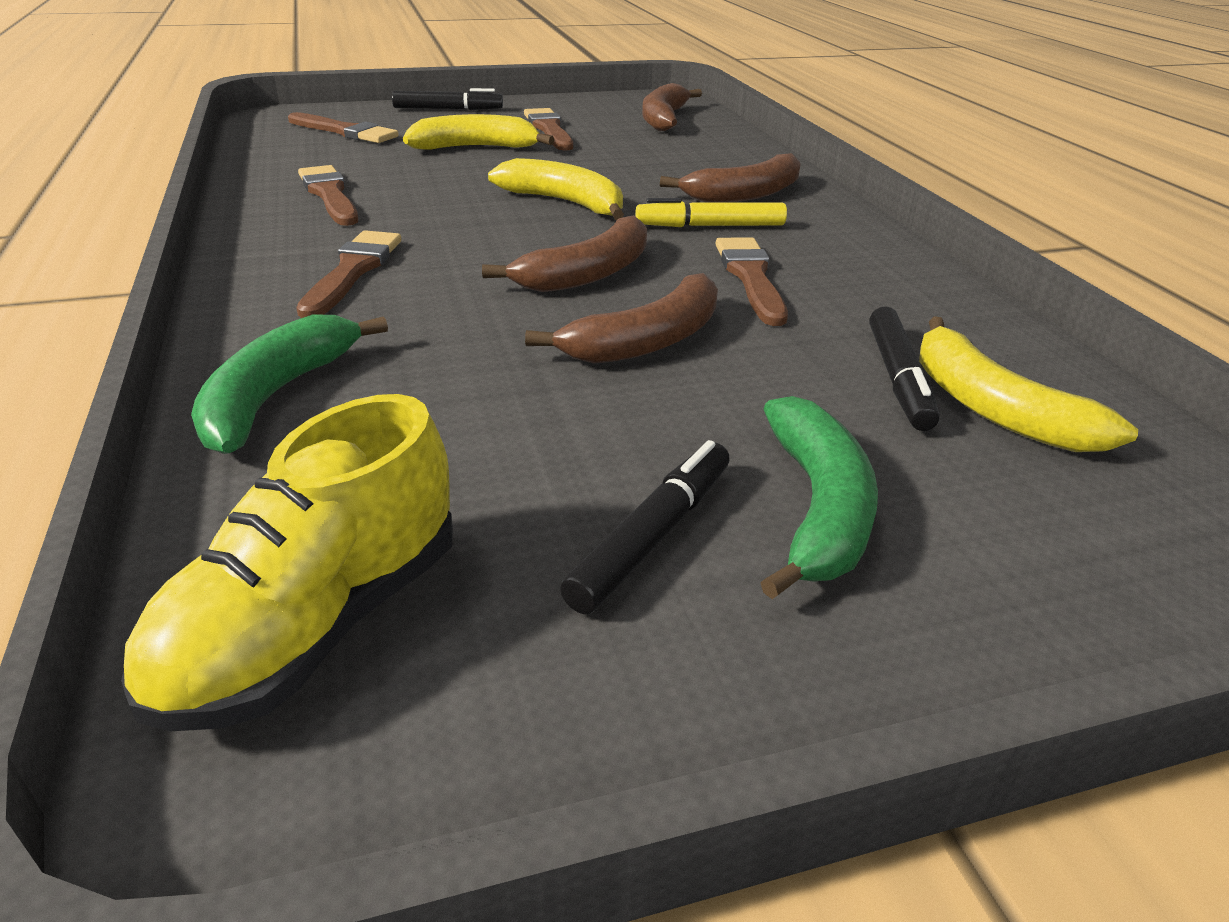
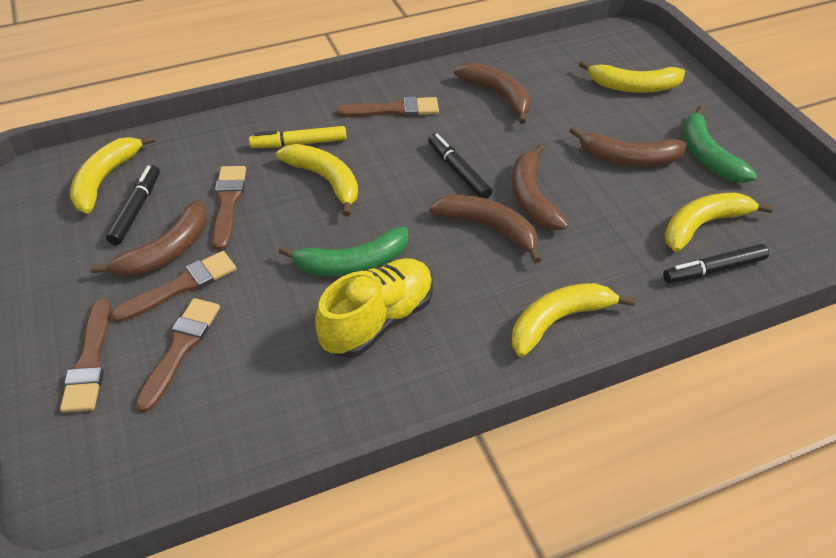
brown banana: [482,215,647,292] [525,273,718,364] [642,83,702,131] [660,153,801,203] = 4 -> [91,200,208,277] [430,195,541,263] [454,62,531,124] [512,144,569,230] [569,126,687,167] = 5
yellow banana: [403,114,555,150] [488,158,624,220] [919,316,1138,452] = 3 -> [70,135,155,214] [276,144,358,216] [512,283,635,357] [579,60,685,93] [665,193,773,252] = 5

